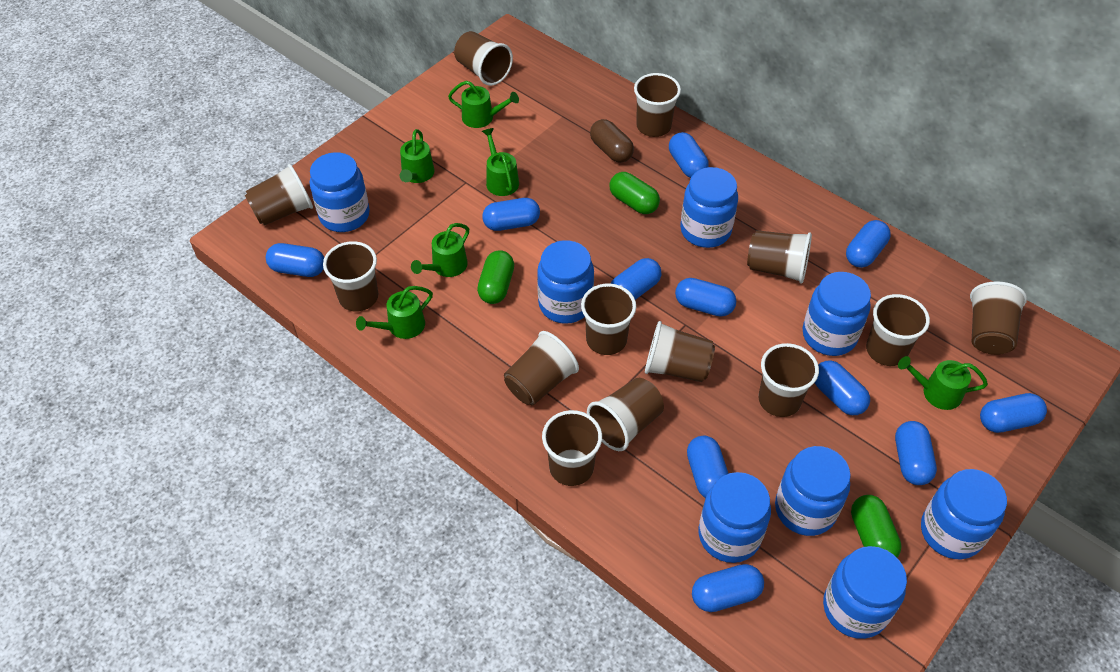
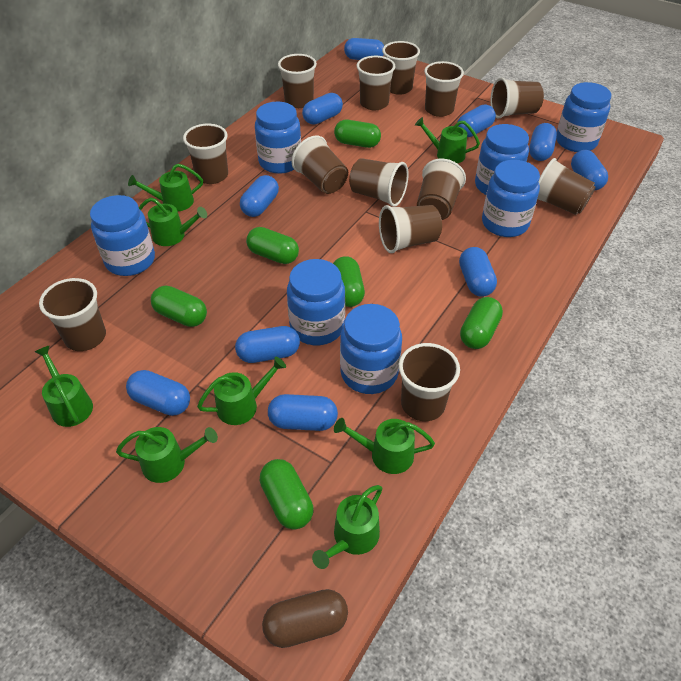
blue capsule: [266,243,324,277] [482,198,540,231] [611,258,661,300] [669,132,709,178] [675,278,736,317] [687,436,729,498] [692,564,764,612] [815,360,870,415] [846,220,891,268] [895,421,937,485] [980,393,1047,433] = 11 -> [126,370,190,416] [235,326,300,363] [240,175,279,217] [268,394,338,431] [302,93,343,125] [344,38,384,60] [457,104,496,137] [459,247,497,296] [529,123,557,161] [571,150,608,191] = 10
blue jar: [310,152,370,232] [537,240,594,324] [680,167,738,248] [699,472,771,563] [775,446,851,536] [803,272,871,356] [823,546,907,639] [921,469,1007,559] = 8 -> [90,195,155,276] [255,102,301,174] [287,259,345,345] [340,304,402,394] [475,124,529,195] [482,160,540,237] [556,82,611,152] = 7
green capsule: [477,250,514,304] [609,172,660,214] [851,495,902,557] = 3 -> [151,286,207,327] [246,227,299,264] [260,459,313,530] [333,256,365,307] [334,120,381,148] [460,297,503,349] = 6
green watering can: [356,286,433,339] [400,129,435,183] [411,223,469,277] [448,81,519,128] [482,128,519,196] [898,356,988,410] = 6 -> [35,345,93,427] [116,427,218,483] [128,164,203,211] [139,198,207,246] [197,357,286,425] [312,485,382,569] [334,418,435,474] [415,117,480,163] = 8

